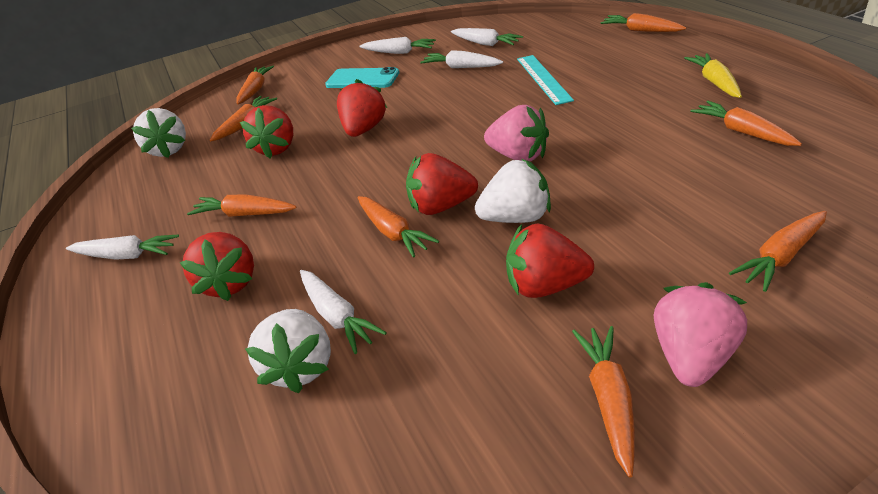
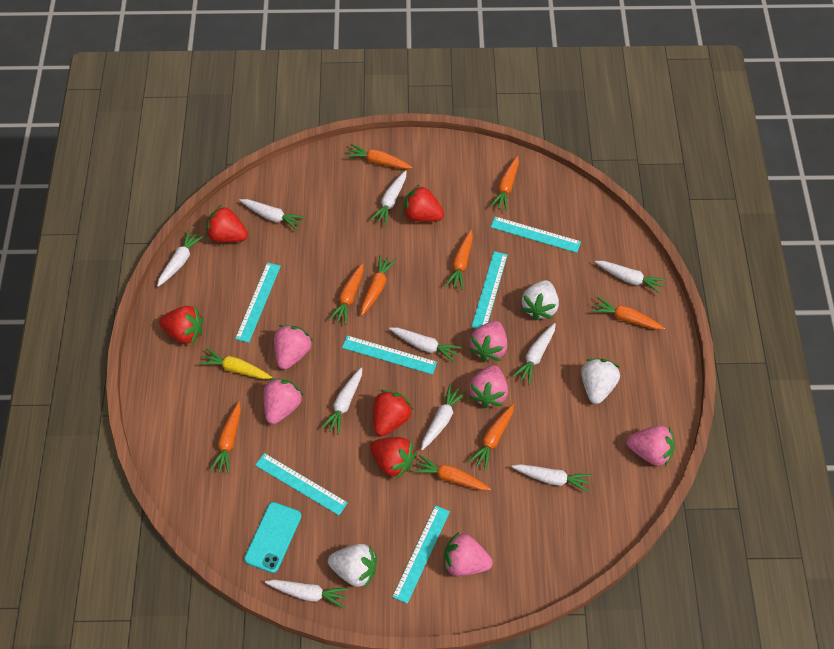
orange carrot: [187,195,296,217] [210,96,277,142] [237,66,274,104] [357,196,439,258] [572,326,635,477] [601,13,686,32] [690,101,802,146] [729,211,827,292] = 8 -> [210,402,241,474] [329,263,363,325] [345,144,413,169] [361,255,397,316] [413,455,491,491] [445,230,473,290] [468,404,514,471] [490,156,519,211] [591,297,665,330] = 9
pink strawberry: [484,105,549,162] [654,282,747,387] = 2 -> [263,378,303,424] [274,325,313,370] [444,532,493,576] [469,321,507,362] [469,365,508,408] [627,425,675,467] = 6
turquoise ruler: [517,55,574,105] = 1 -> [235,262,281,343] [255,453,348,515] [342,335,437,375] [392,505,450,604] [471,251,508,329] [491,216,581,253] = 6
white carrot: [66,234,179,260] [300,270,387,354] [360,37,436,54] [420,50,503,68] [451,28,523,46] = 5 -> [157,229,204,287] [239,199,305,231] [265,580,349,608] [321,367,362,435] [370,170,407,226] [389,328,461,362] [421,384,467,450] [512,323,556,385] [512,464,592,492] [595,261,666,294] = 10

